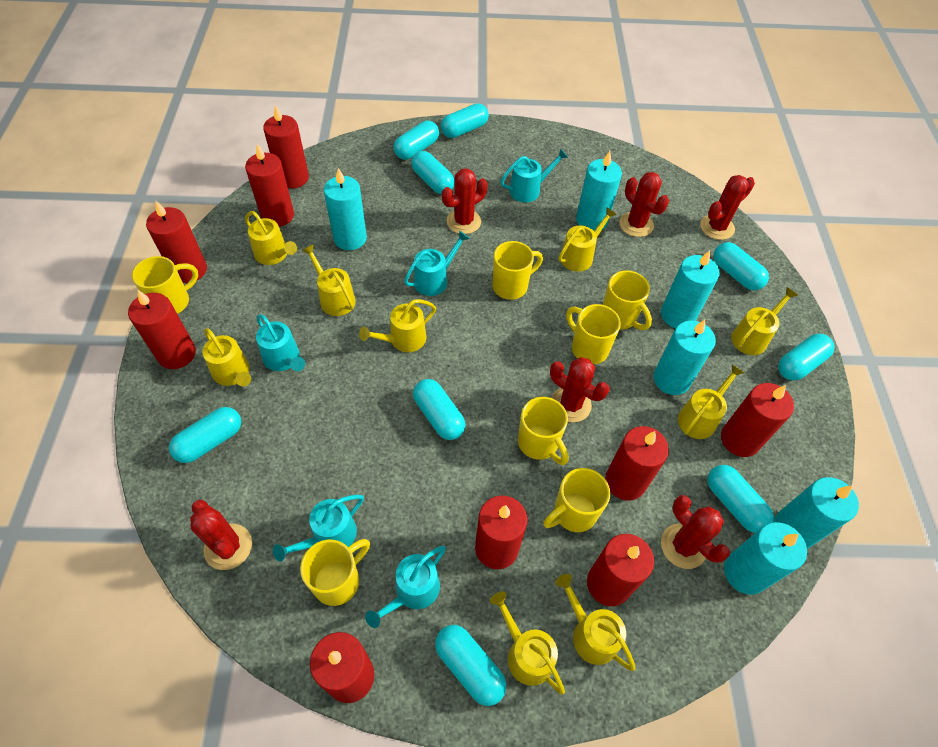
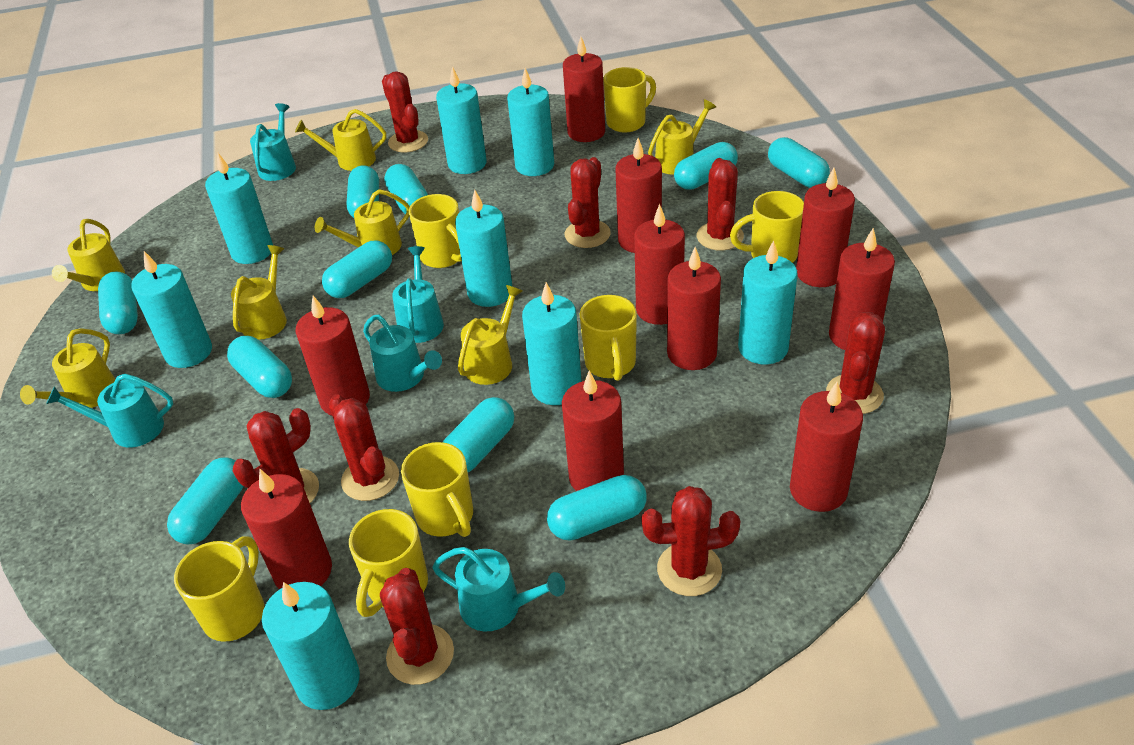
red cactus: [190,500,252,570] [442,168,488,234] [550,357,609,422] [619,172,669,237] [661,495,730,569] [700,175,755,240] = 6 -> [233,408,319,503] [329,394,399,501] [380,568,454,685] [382,71,428,152] [565,157,611,248] [641,486,740,596] [697,158,744,251] [826,312,885,414] = 8
red candle: [128,290,196,369] [146,200,207,283] [245,144,294,227] [263,105,309,189] [310,632,374,703] [475,495,527,569] [587,534,654,606] [605,426,669,500] [721,383,794,457] = 9 -> [241,469,332,589] [296,296,370,416] [562,370,624,491] [563,37,605,142] [615,138,662,253] [634,204,685,325] [667,247,721,370] [790,382,863,512] [796,168,855,287] [829,228,895,350] = 10
turquoise candle: [324,168,367,250] [576,151,622,231] [653,319,716,395] [661,250,720,328] [724,522,807,595] [773,477,859,549] = 6 -> [131,251,212,368] [205,153,273,264] [262,582,360,710] [436,66,486,174] [455,190,513,307] [507,68,554,176] [522,282,582,405] [738,240,798,364] = 8
turquoise capsule: [169,407,241,463] [394,121,439,160] [411,151,455,194] [413,379,466,440] [435,625,506,706] [441,103,489,138] [707,465,774,533] [714,242,769,291] [778,334,835,381] = 9 -> [98,271,138,334] [167,457,244,545] [227,336,292,398] [322,240,392,298] [347,165,379,218] [384,164,428,214] [442,397,514,472] [547,475,647,541] [674,142,738,190] [768,137,830,188] = 10
yellow watering can: [202,328,251,387] [245,211,297,265] [302,244,356,316] [359,299,436,352] [490,592,565,694] [556,574,635,671] [559,207,617,272] [678,364,744,439] [731,287,798,355] = 9 -> [20,328,115,408] [52,219,125,291] [231,245,287,340] [295,109,386,171] [315,189,410,255] [458,285,523,385] [648,99,716,175] = 7

